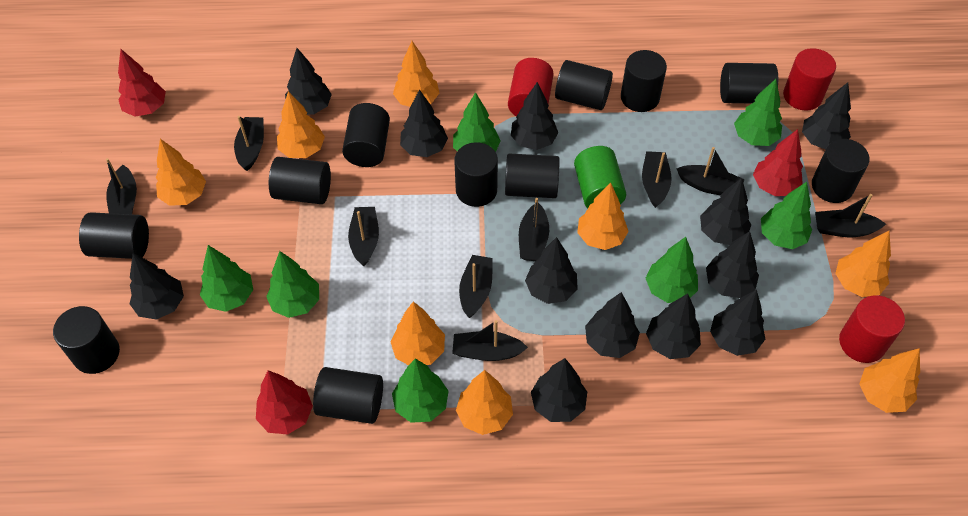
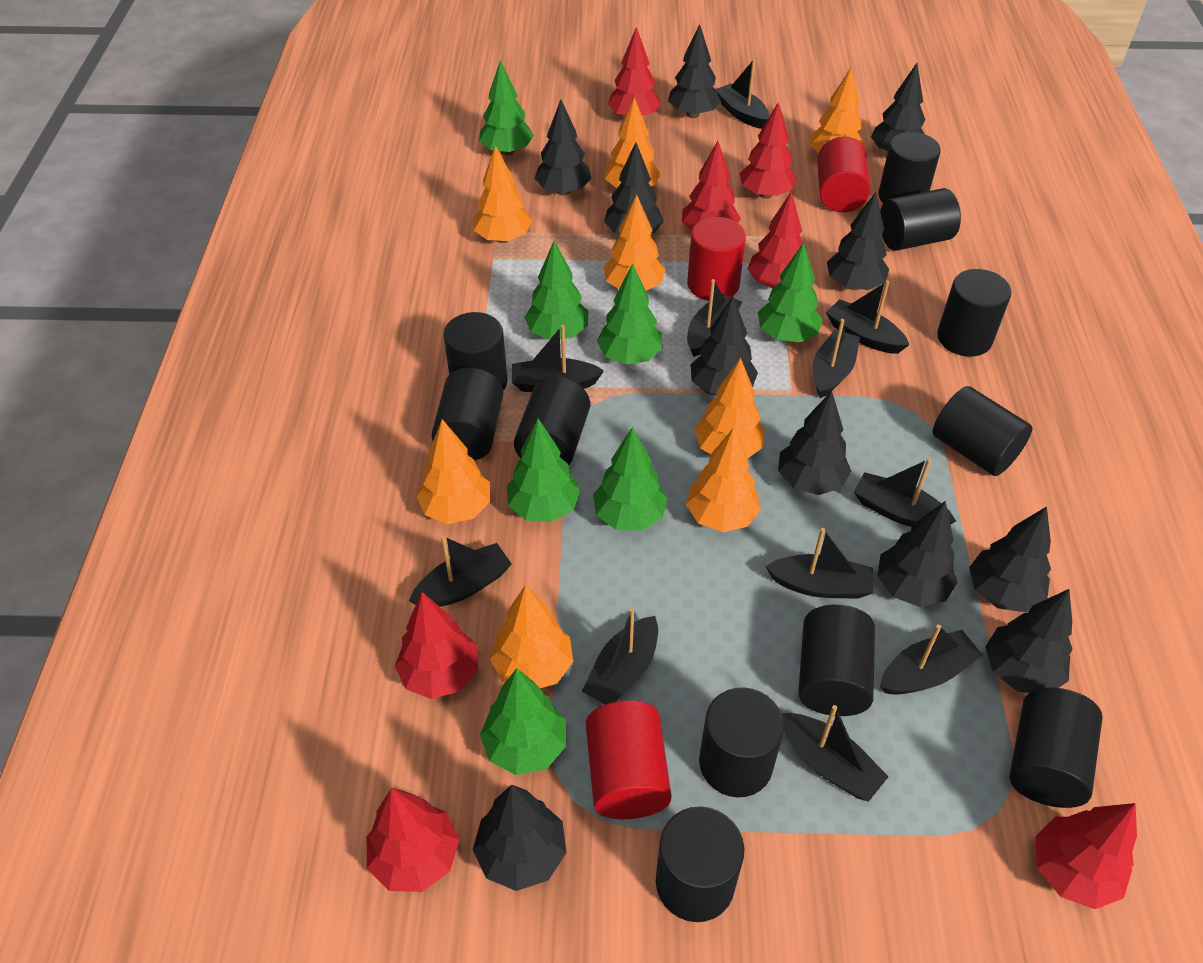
black boat: [106,158,137,215] [234,116,264,171] [348,207,379,266] [452,320,528,361] [459,255,493,318] [519,198,549,261] [642,151,672,208] [677,147,744,195] [815,194,886,237] = 9 -> [409,536,512,607] [512,325,604,392] [582,608,658,705] [687,279,742,357] [715,59,769,129] [765,528,873,599] [782,705,889,802] [813,319,860,398] [826,280,909,354] [854,458,956,527] [880,625,983,695] = 11
black tree: [130,253,184,320] [285,48,332,114] [400,89,448,157] [511,82,558,150] [525,237,578,304] [531,358,587,422] [585,292,640,358] [646,294,701,359] [700,178,751,245] [706,231,759,298] [710,289,765,356] [802,82,851,149] = 12 -> [473,785,567,891] [535,99,592,196] [604,142,664,235] [668,24,721,118] [691,296,758,396] [778,391,851,495] [827,192,889,290] [871,63,925,151] [878,501,958,607] [969,506,1051,612] [985,589,1073,693] = 11
green cylinder: [574,146,626,208] = 1 -> none = 0
red tree: [118,49,166,117] [256,370,313,435] [753,129,803,196] = 3 -> [367,788,460,892] [395,592,478,699] [608,27,661,116] [682,141,741,230] [739,102,797,199] [748,191,806,289] [1035,803,1137,909] = 7

